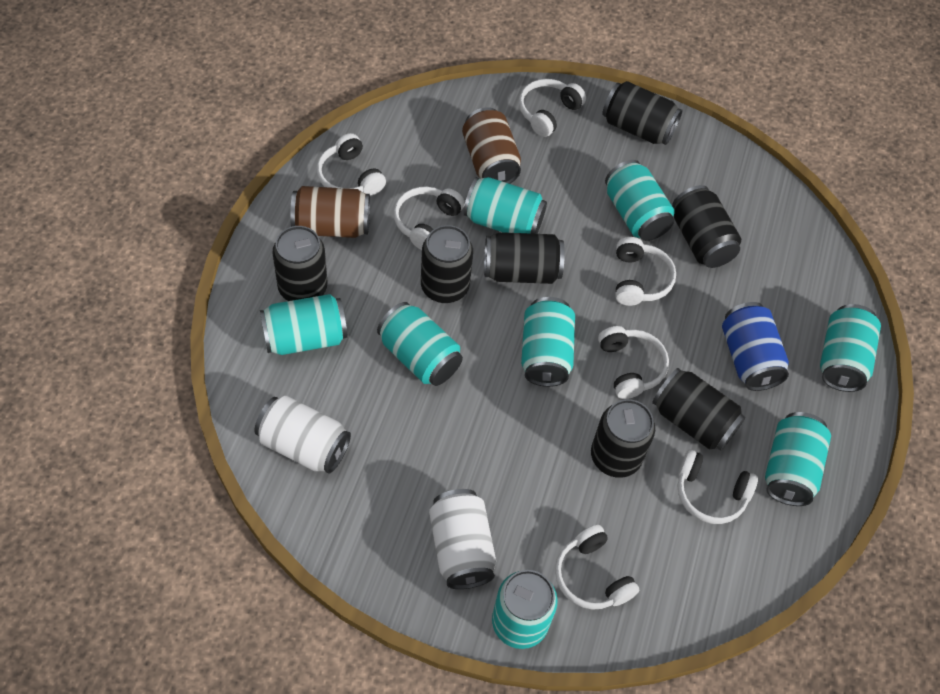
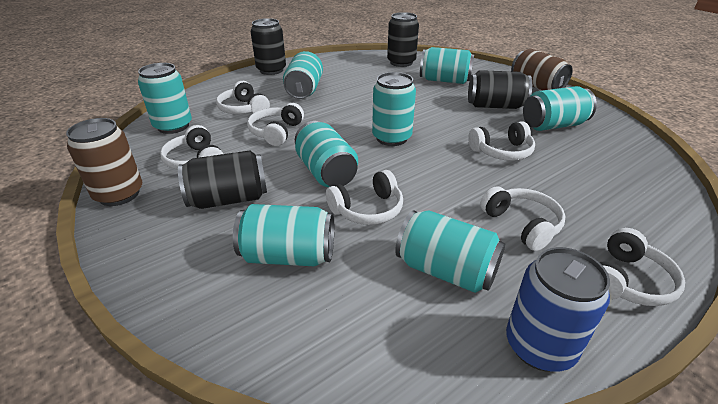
black can: [272,226,328,301] [421,225,473,303] [484,232,565,284] [591,399,655,478] [602,81,682,145] [652,368,745,450] [672,185,741,268] = 7 -> [178,150,267,209] [251,18,286,75] [387,12,419,67] [468,70,532,109] = 4
white can: [254,396,351,474] [429,489,496,589] = 2 -> none = 0

